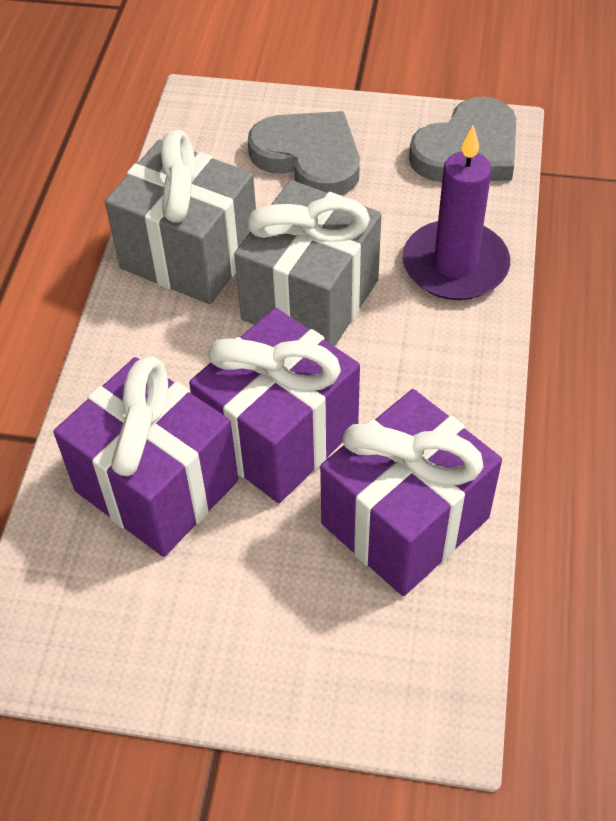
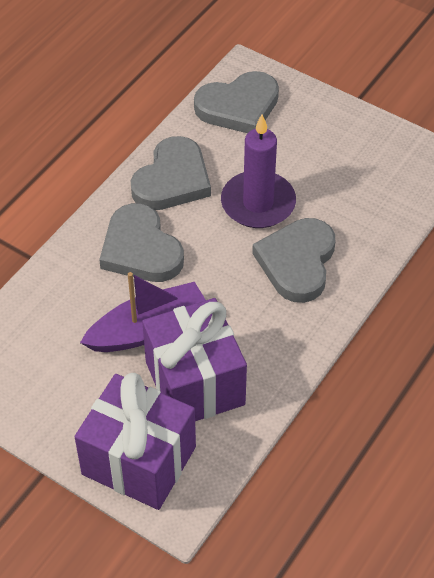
grey gift: [105,130,256,304] [234,180,381,346] = 2 -> none = 0
grey heart: [248,111,360,195] [409,97,516,182] = 2 -> [99,203,184,282] [131,136,211,210] [194,71,279,133] [252,218,335,303] = 4
purple boat: none = 0 -> [80,272,206,352] = 1
purple gift: [53,356,238,557] [189,308,360,503] [320,389,502,596] = 3 -> [74,373,196,510] [142,298,247,421] = 2

